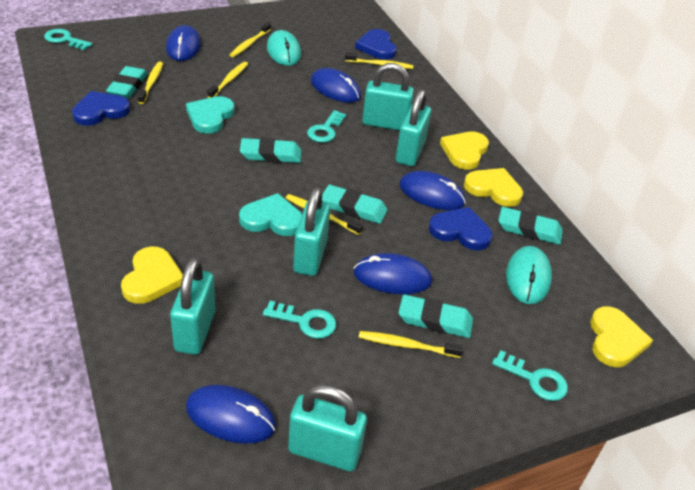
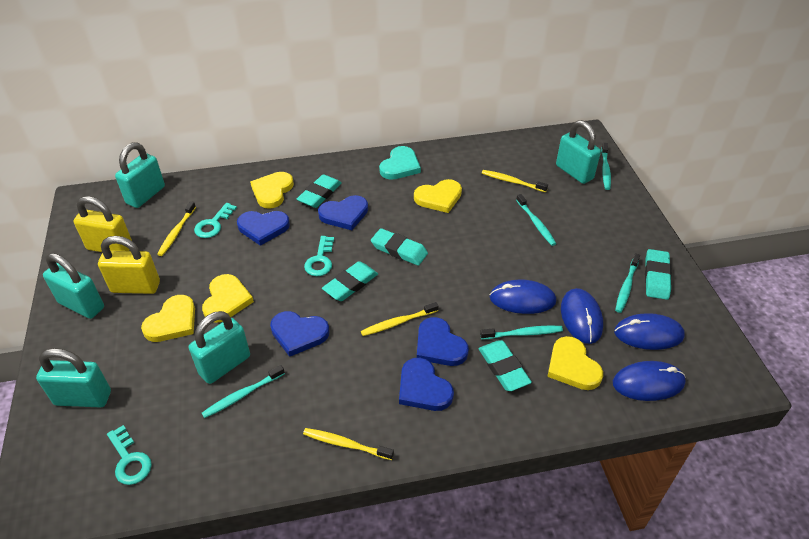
blue heart: [72,91,130,126] [355,29,397,60] [429,207,492,250] = 3 -> [237,211,290,246] [270,311,330,357] [318,195,368,230] [399,358,454,411] [417,317,469,366] = 5
blue mouse: [166,25,201,61] [186,385,276,443] [311,68,361,103] [353,253,432,294] [399,171,466,210] = 5 -> [490,280,556,314] [561,288,603,344] [613,361,686,401] [614,313,685,350] = 4
turquoise heart: [186,96,235,134] [239,193,302,236] = 2 -> [379,146,421,180] = 1
turquoise key: [44,29,93,50] [263,301,336,339] [307,110,346,143] [492,350,568,401] = 4 -> [107,425,152,485] [194,203,237,238] [304,236,334,276] = 3
turquoise mouse: [267,30,301,66] [506,246,552,304] = 2 -> none = 0
turquoise toothbrush: none = 0 -> [202,365,285,418] [480,326,563,339] [516,194,556,246] [601,143,611,190] [615,253,640,313] = 5
yellow heart: [121,247,183,304] [440,131,489,170] [464,168,523,207] [590,306,653,367] = 4 -> [141,295,195,342] [202,274,254,323] [250,172,294,209] [414,179,462,213] [547,336,603,390] = 5
yellow padlock: none = 0 -> [73,196,132,252] [98,236,160,294] = 2
yellow toothbrush: [138,62,163,104] [207,62,248,98] [230,22,271,57] [286,194,363,235] [345,52,413,69] [359,331,463,358] = 6 -> [157,201,196,256] [303,428,394,460] [361,302,438,336] [482,170,548,192] = 4

